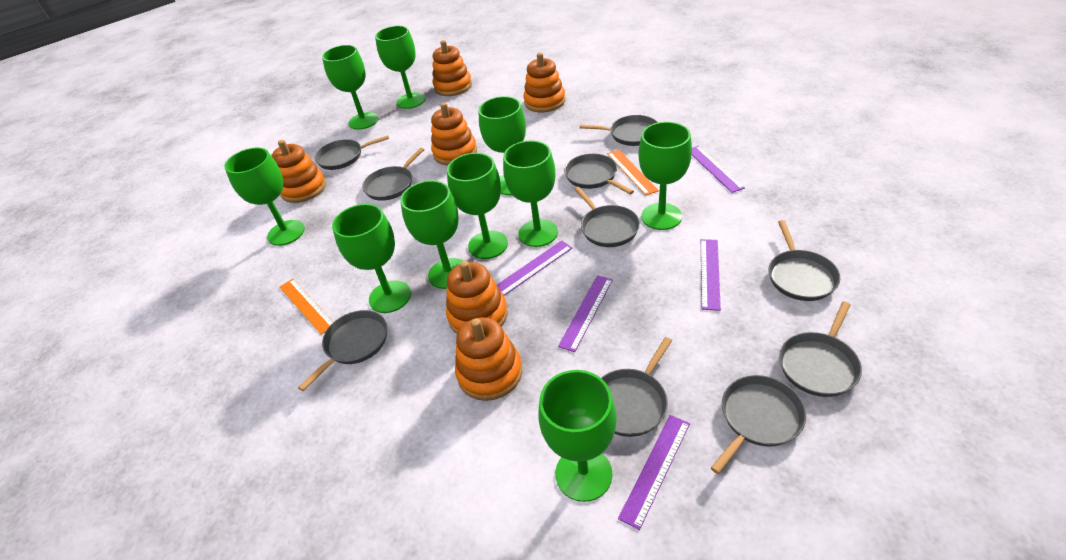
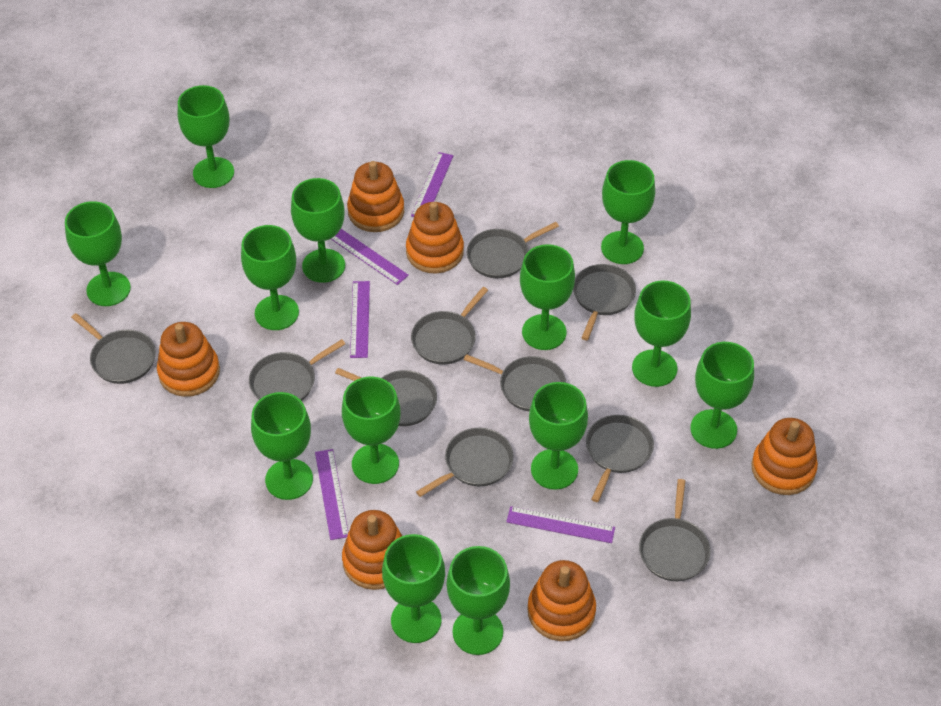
green goblet: [224,148,305,246] [322,45,379,130] [332,204,411,313] [375,26,425,109] [400,180,463,289] [447,153,508,259] [478,96,526,195] [503,140,558,247] [539,370,617,502] [638,122,692,230] = 10 -> [65,201,131,306] [178,85,234,188] [241,225,299,330] [251,392,313,500] [291,178,345,283] [342,377,401,484] [382,534,445,643] [447,546,510,655] [520,244,575,350] [529,382,588,490] [601,160,655,264] [632,280,691,387] [690,342,754,449] = 13
orange ruler: [279,279,333,335] [607,150,659,196] = 2 -> none = 0

